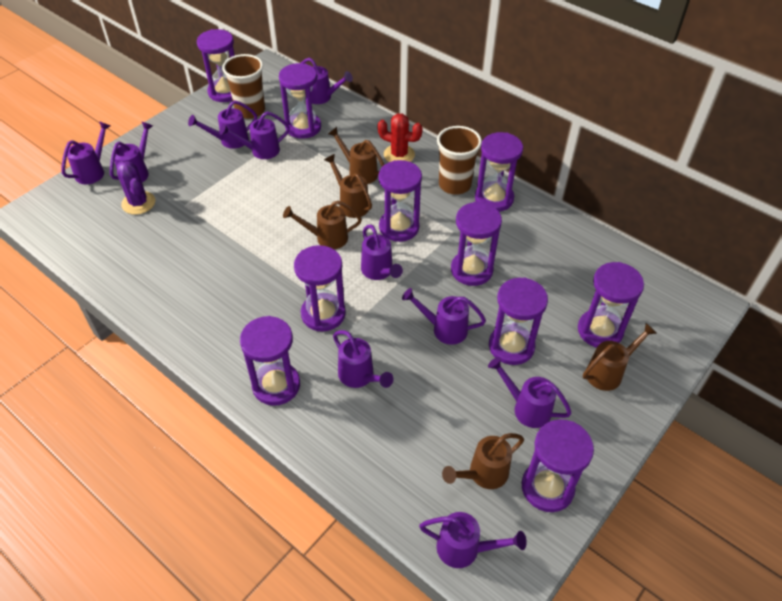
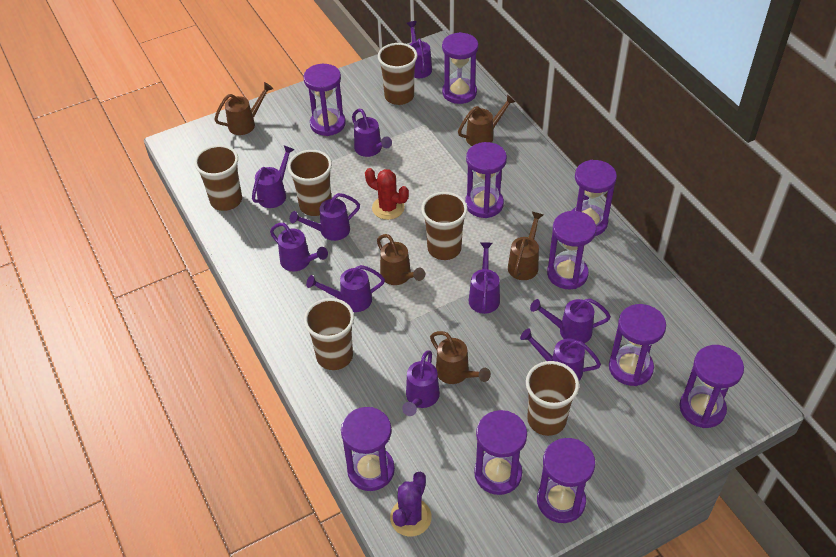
brown cup: [222,54,265,119] [437,126,482,195] = 2 -> [194,145,242,211] [288,150,332,216] [304,298,354,370] [378,43,417,105] [421,192,468,260] [526,361,579,436] = 6

